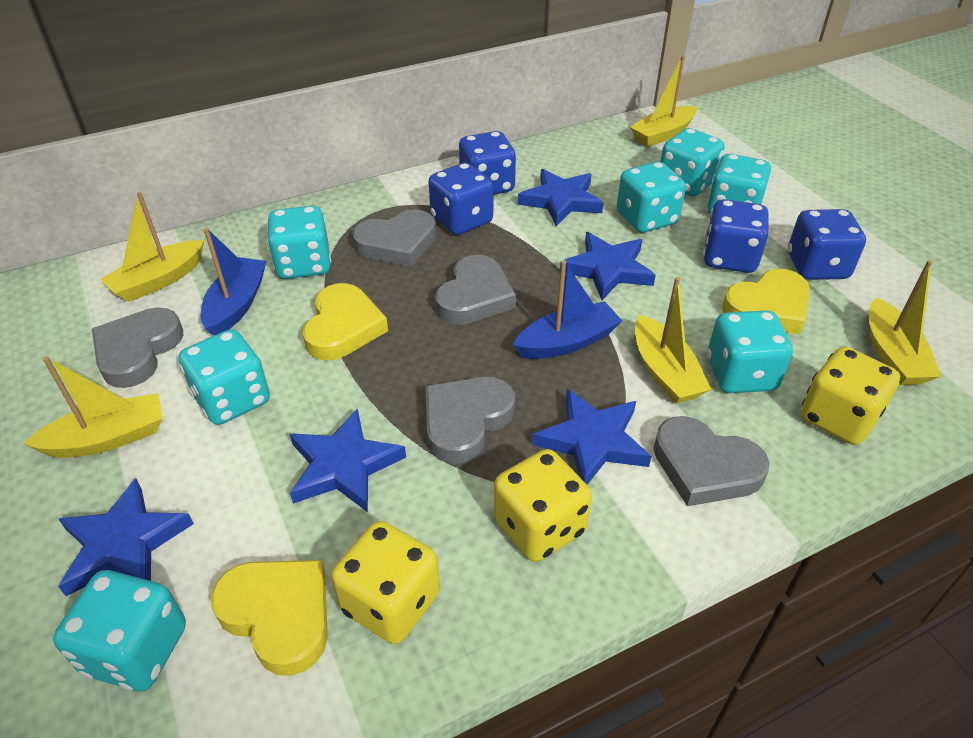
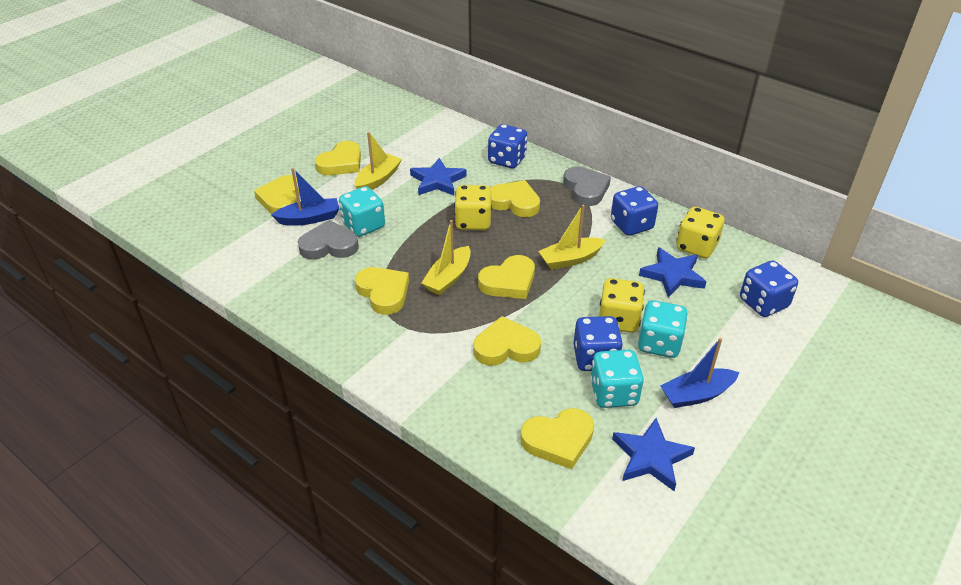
blue star: [58,479,194,596] [290,408,406,512] [518,169,603,226] [532,389,652,485] [560,232,656,300] = 5 -> [410,158,467,196] [612,418,695,491] [639,247,706,298] = 3
grey heart: [92,308,184,388] [353,209,436,267] [425,377,515,464] [435,255,516,325] [653,416,770,506] = 5 -> [298,220,359,260] [563,166,611,206] = 2
turquoise dice: [53,570,186,691] [179,329,270,425] [267,206,331,279] [617,162,686,233] [660,128,725,196] [707,154,771,214] [707,310,793,393] = 7 -> [339,186,385,237] [590,350,644,408] [638,300,688,358] = 3
yellow boat: [23,356,163,458] [100,192,204,302] [630,55,697,147] [635,277,712,404] [869,260,941,385] = 5 -> [355,132,402,190] [421,220,471,295] [539,204,605,270] = 3
yellow heart: [211,560,328,676] [303,283,388,360] [722,269,810,334] = 3 -> [254,175,300,214] [315,141,361,175] [355,267,409,315] [474,316,541,366] [478,255,535,299] [490,180,540,217] [520,408,594,469] = 7

